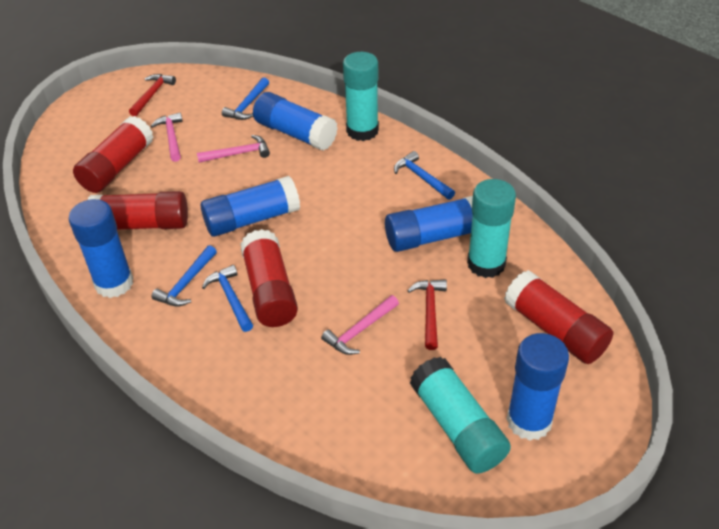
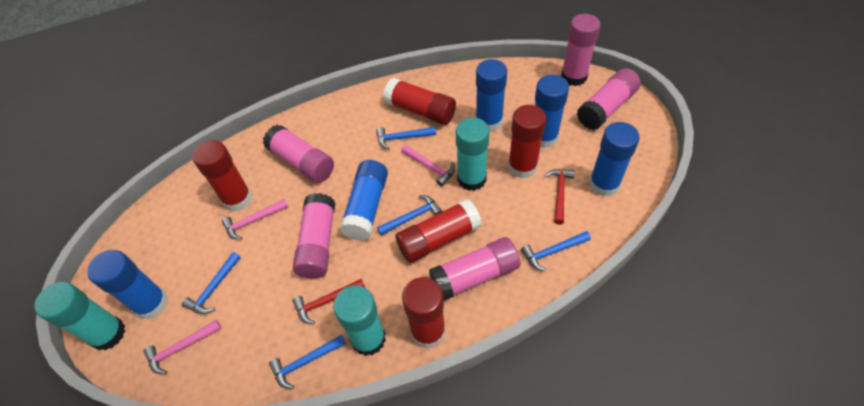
blue hammer: [152,245,217,307] [202,265,253,332] [222,77,269,120] [394,151,455,200] = 4 -> [182,252,241,314] [269,335,346,389] [377,127,436,150] [377,195,443,236] [521,231,591,272] = 5
pink glue stick: none = 0 -> [263,125,334,183] [293,193,335,279] [429,237,521,301] [561,14,601,86] [577,68,641,130] = 5
red glue stick: [73,116,153,193] [88,191,188,230] [240,229,298,327] [504,270,613,364] = 4 -> [192,140,252,211] [383,77,456,125] [395,199,482,263] [402,277,446,349] [508,105,546,179] = 5

